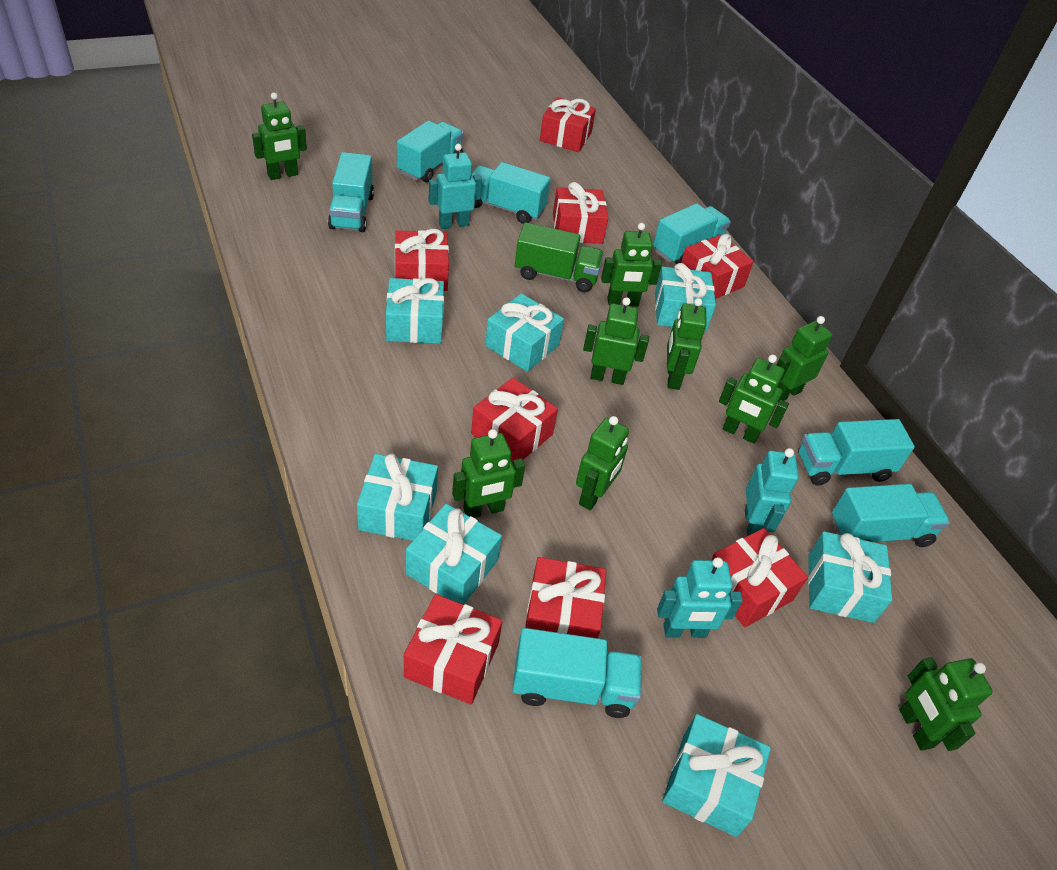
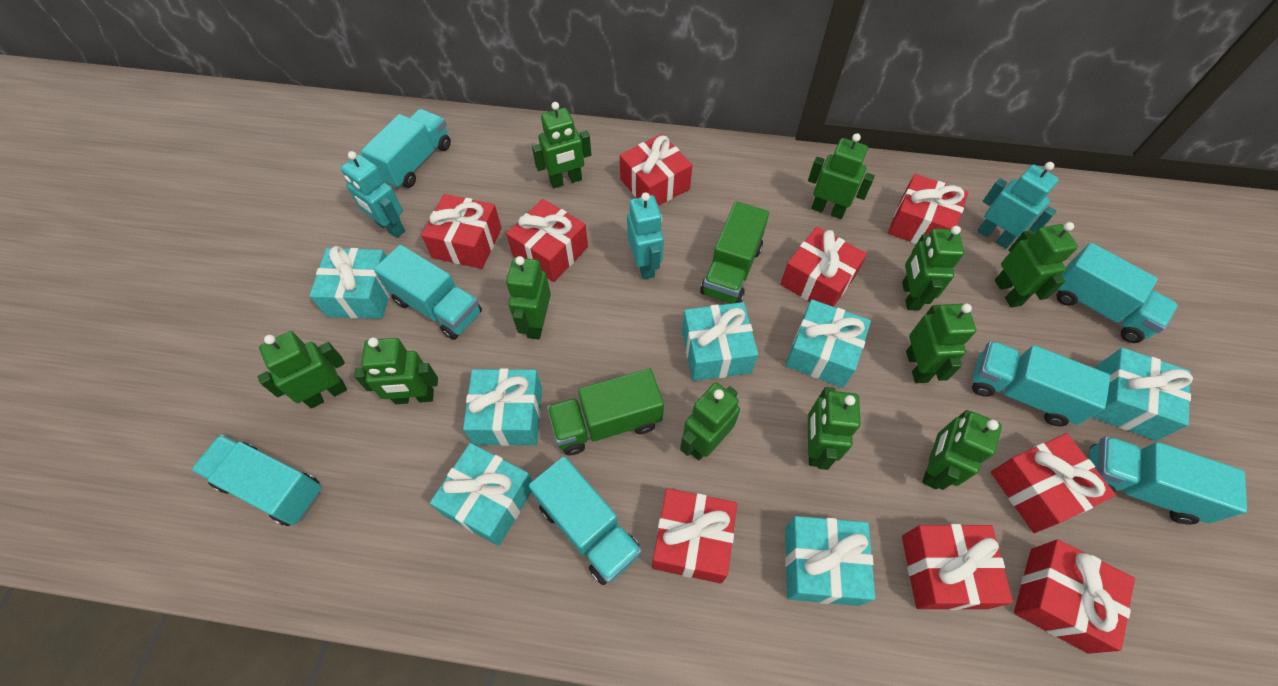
green robot: [252,93,307,180] [452,429,525,518] [576,416,629,510] [583,297,649,385] [601,223,662,306] [667,298,707,390] [719,355,789,444] [777,316,833,403] [899,657,993,751] = 9 -> [258,331,347,408] [354,338,438,404] [506,256,551,339] [532,102,591,188] [680,383,740,460] [808,133,875,219] [808,387,861,470] [902,226,964,311] [906,304,976,383] [922,410,1002,490] [995,222,1078,308] = 11
green truck: [515,222,604,292] = 1 -> [547,368,664,455] [700,201,769,303] = 2
red gift: [395,229,449,291] [404,594,502,704] [471,378,558,461] [525,557,606,638] [540,97,596,152] [553,182,608,244] [681,234,754,299] [711,528,808,627] = 8 -> [421,194,502,269] [506,199,588,282] [620,134,692,206] [652,488,737,584] [780,227,867,307] [888,174,968,244] [902,524,1013,610] [991,433,1116,533] [1014,539,1135,654] = 9

